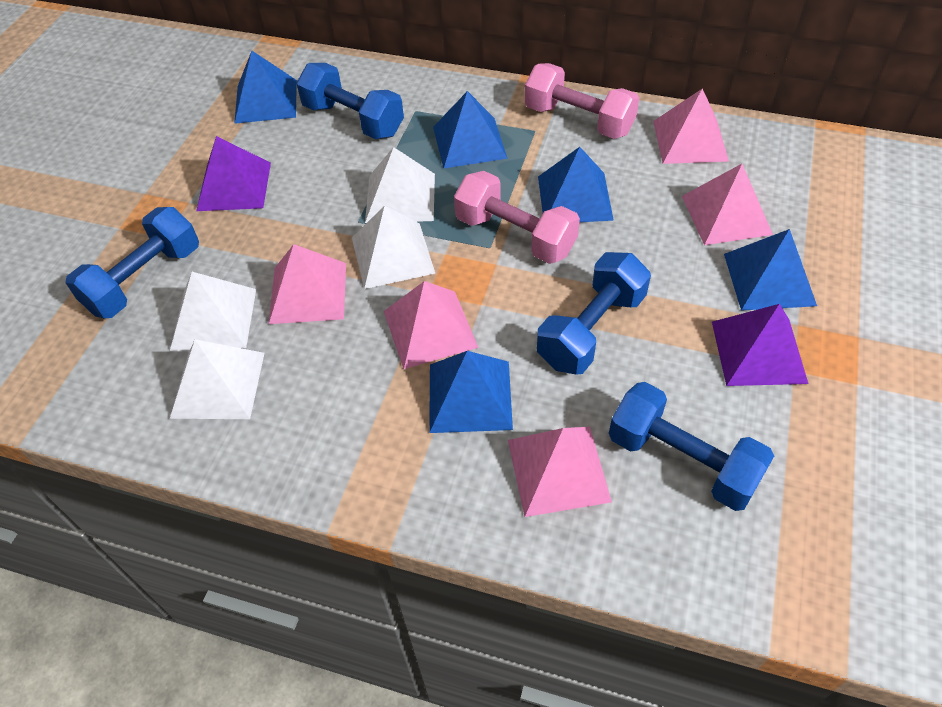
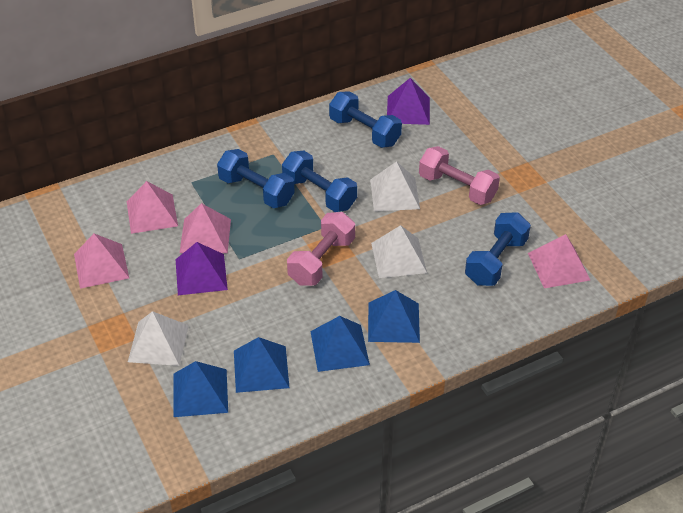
blue pyramid: [234,51,297,124] [429,351,513,433] [433,91,508,168] [538,147,614,222] [724,229,817,311] = 5 -> [173,361,228,417] [234,337,289,393] [310,316,370,372] [368,290,420,343] = 4
pink pyramid: [269,244,346,324] [384,281,479,369] [508,427,612,517] [653,89,729,164] [682,164,773,245] = 5 -> [74,234,129,289] [127,181,178,234] [180,203,231,253] [528,234,590,288] = 4
white pyramid: [170,272,256,351] [170,339,265,419] [352,205,435,289] [365,147,435,223] = 4 -> [128,311,189,366] [370,161,420,211] [371,225,427,278] = 3

